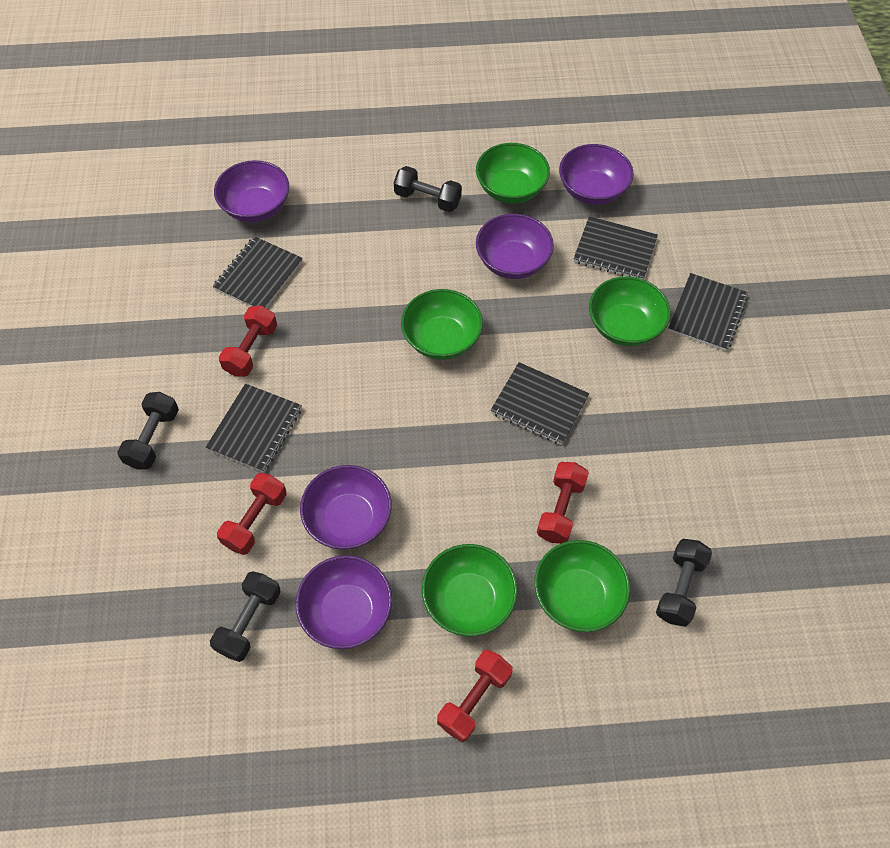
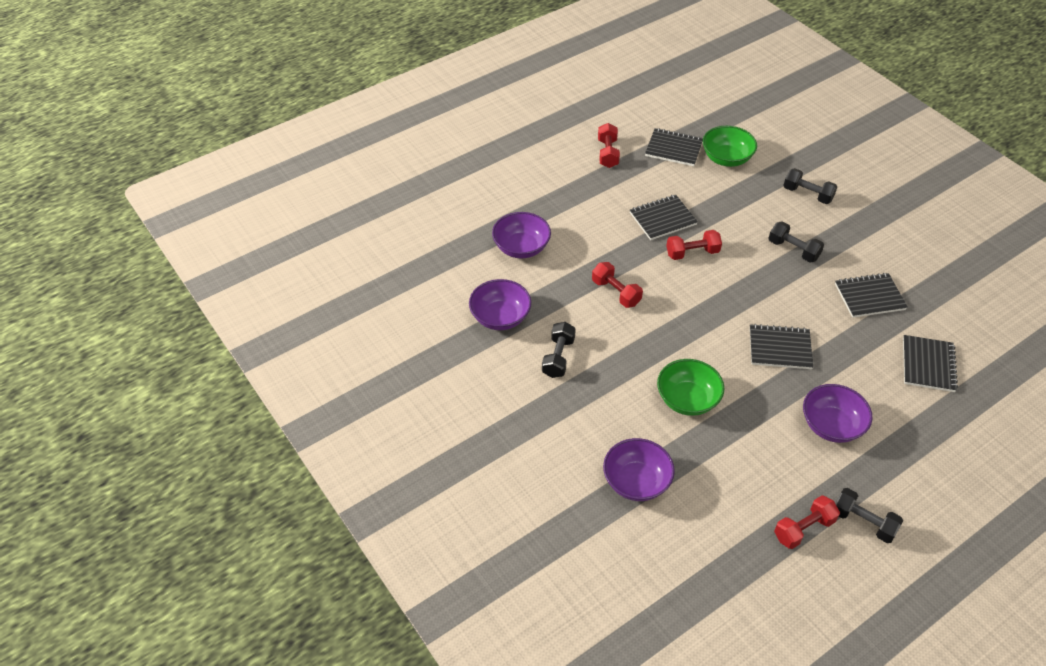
green bowl: [401,289,483,360] [422,544,518,636] [476,143,550,204] [534,540,630,632] [589,277,671,346] = 5 -> [657,359,725,416] [703,126,757,167] = 2
purple bowl: [214,160,289,222] [295,555,392,649] [300,465,392,549] [476,214,554,279] [559,144,634,205] = 5 -> [469,279,531,330] [492,212,551,258] [603,438,675,501] [803,384,873,443] = 4

